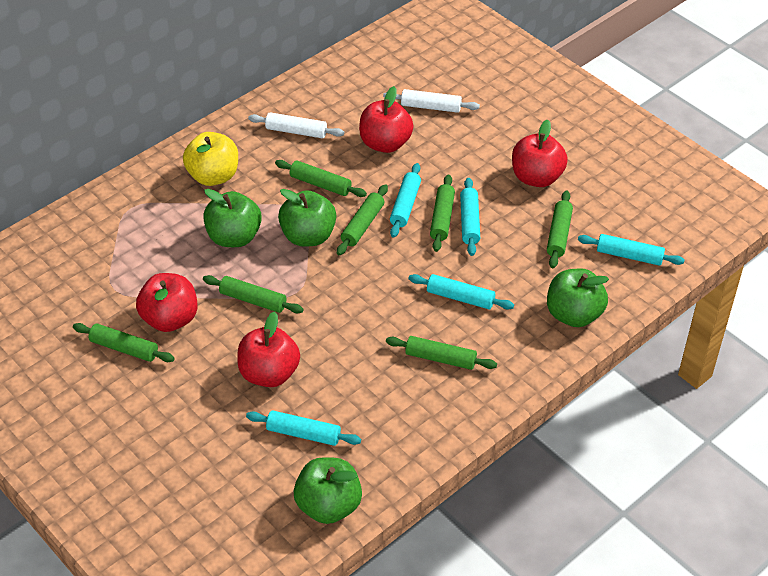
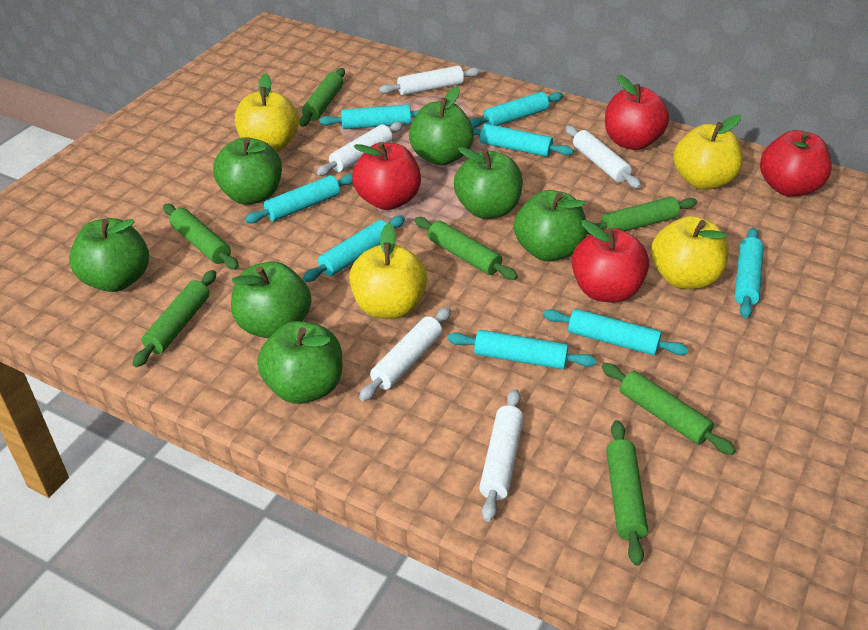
green apple: [203,189,262,247] [278,189,336,246] [294,457,362,524] [547,269,609,327] = 4 -> [69,218,149,292] [213,137,282,205] [231,261,312,338] [257,321,342,404] [409,87,474,165] [454,147,523,219] [514,190,587,261] = 7
turquoise rolling pin: [246,410,361,446] [390,163,421,238] [409,274,514,310] [460,178,480,256] [578,234,685,266] = 5 -> [245,174,353,223] [303,216,405,282] [319,104,421,129] [447,330,597,369] [470,92,563,128] [473,124,574,157] [543,309,689,355] [734,228,764,318] = 8
white rolling pin: [248,112,344,138] [383,89,480,113] = 2 -> [316,122,403,176] [359,307,451,401] [379,66,481,95] [479,389,524,522] [565,125,641,188] = 5
yellow apple: [183,132,238,186] = 1 -> [235,73,299,152] [349,223,427,319] [651,216,729,289] [673,115,743,190] = 4

